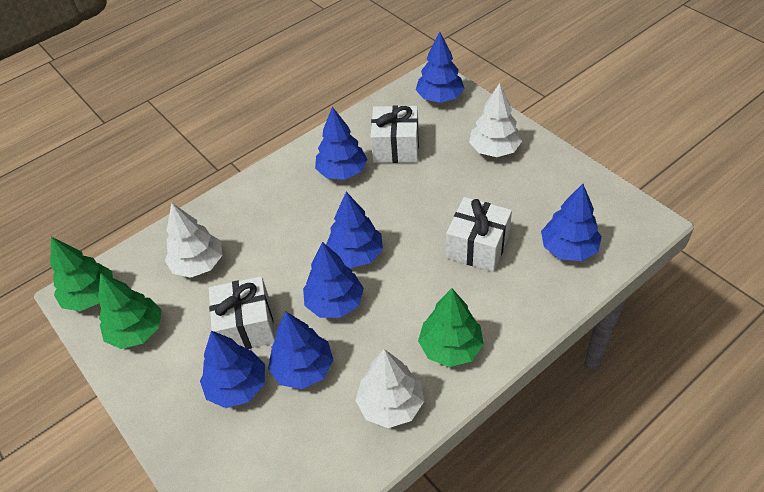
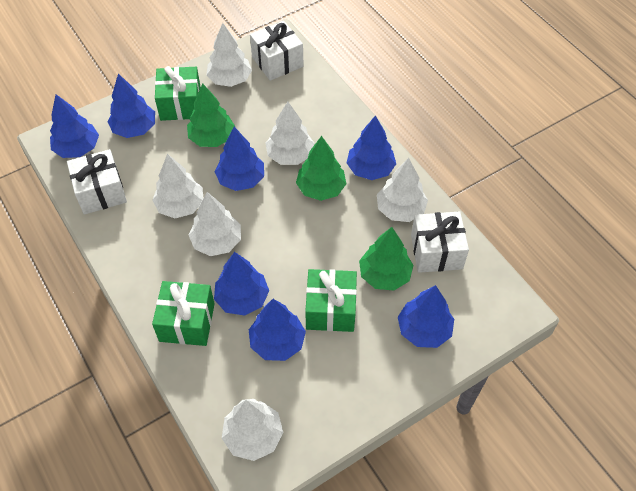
green gift: none = 0 -> [152,281,215,346] [155,66,201,121] [305,269,357,332] = 3
white tree: [165,202,222,278] [355,349,424,428] [469,83,522,157] = 3 -> [152,154,203,218] [189,192,241,256] [206,23,252,87] [222,399,283,461] [266,101,314,165] [377,158,428,222] = 6

